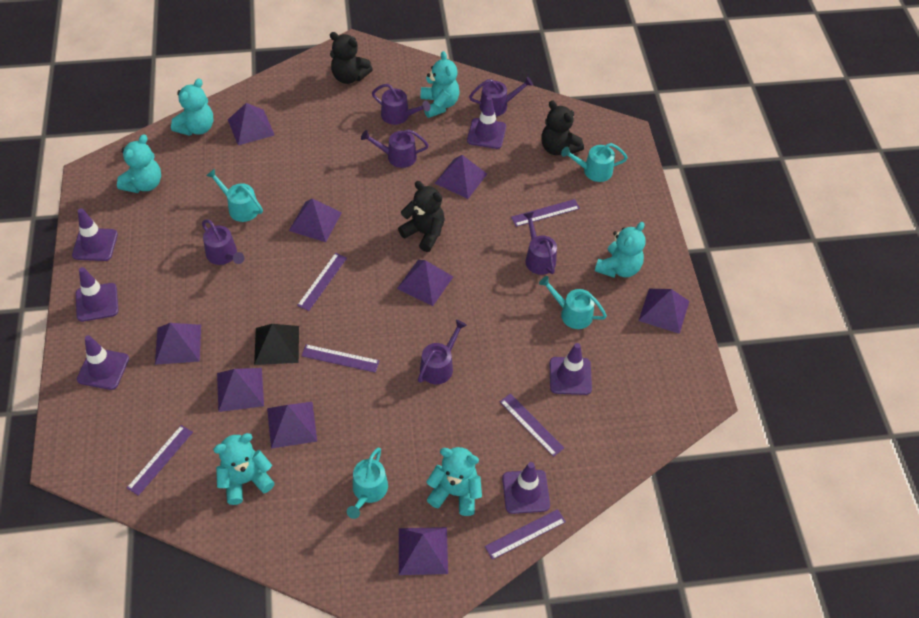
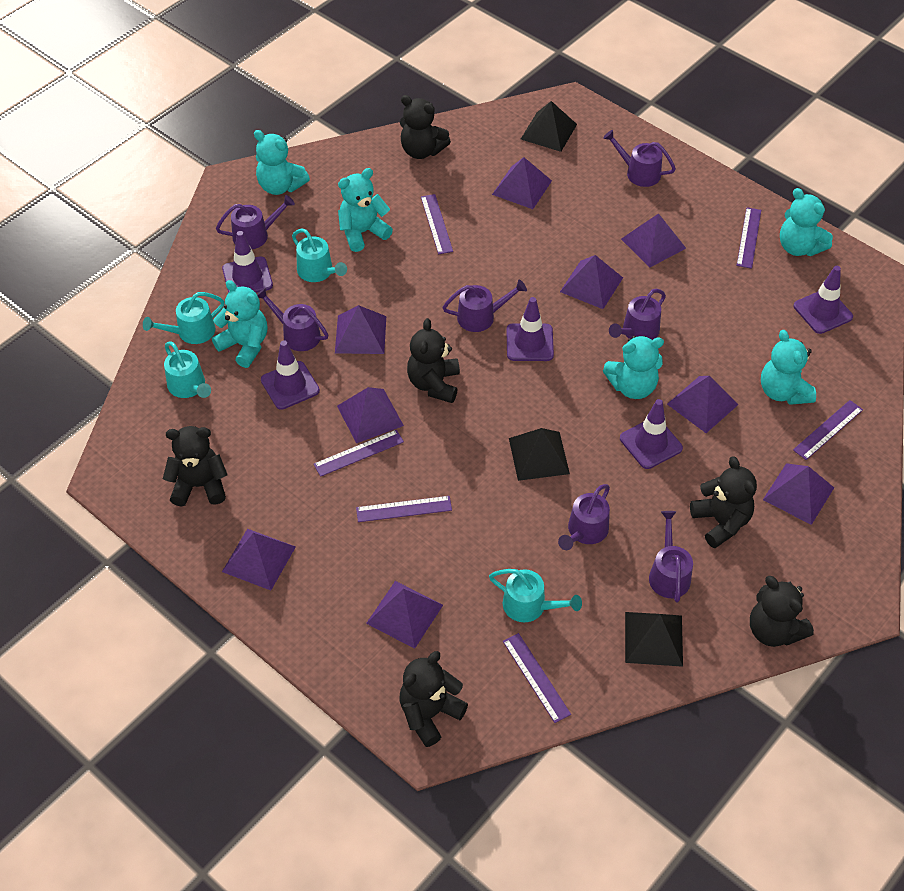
black pyramid: [254,324,299,365] = 1 -> [509,428,570,481] [521,101,577,152] [625,612,683,667] = 3
black teddy bear: [330,32,373,84] [398,181,445,252] [541,100,584,155] = 3 -> [163,426,228,507] [399,651,468,747] [400,95,451,159] [407,318,460,403] [690,456,757,548] [750,576,814,647] = 6
purple traffic cone: [72,208,118,261] [76,267,119,322] [77,335,129,390] [467,96,506,149] [502,462,550,514] [550,343,592,395] = 6 -> [222,231,273,293] [261,340,320,410] [507,297,554,361] [620,399,683,469] [794,266,853,334] = 5
purple watering can: [202,219,244,265] [361,129,429,168] [372,84,430,125] [418,320,467,384] [469,77,533,116] [523,212,557,275] = 6 -> [216,195,295,249] [257,288,329,351] [442,280,527,332] [558,484,610,550] [603,130,676,187] [609,289,666,340] [649,511,693,602] = 7

